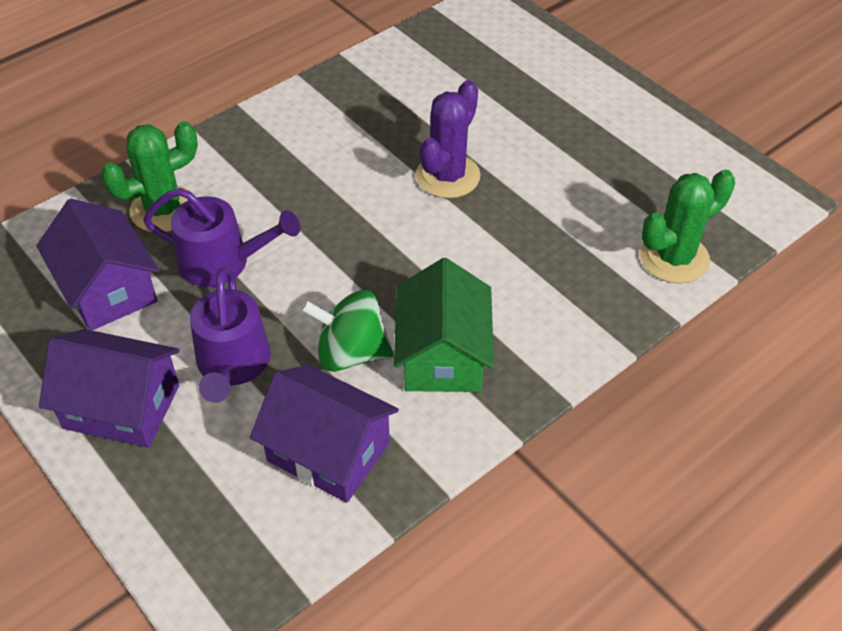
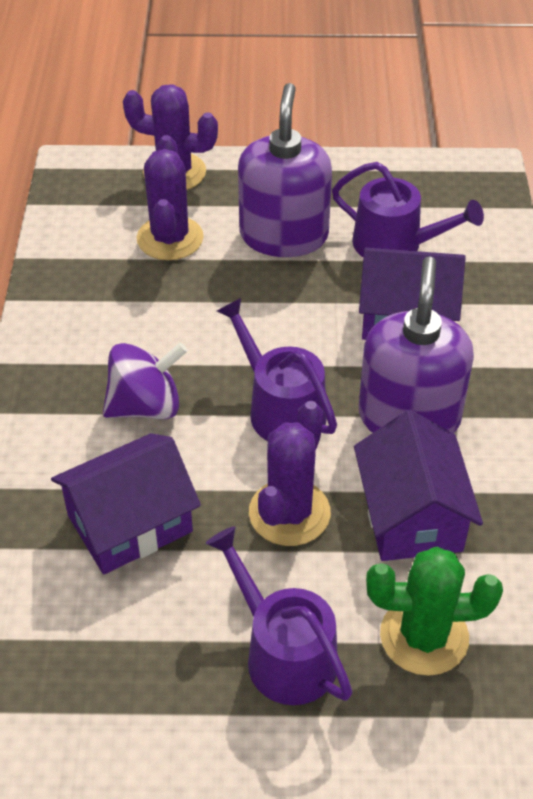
green cactus: [101,121,198,232] [640,170,735,284] = 2 -> [366,547,503,676] = 1
green house: [394,258,494,392] = 1 -> none = 0
green spinning top: [301,290,394,372] = 1 -> none = 0
purple cactus: [416,80,481,198] = 1 -> [123,84,218,190] [137,135,204,260] [249,401,331,546] = 3
purple soap dispenser: none = 0 -> [238,83,332,257] [359,256,474,433] = 2
purple spinning top: none = 0 -> [103,342,188,419] = 1
purple watering can: [143,188,300,287] [190,266,271,403] = 2 -> [206,526,352,705] [217,298,337,441] [332,162,484,257] = 3

